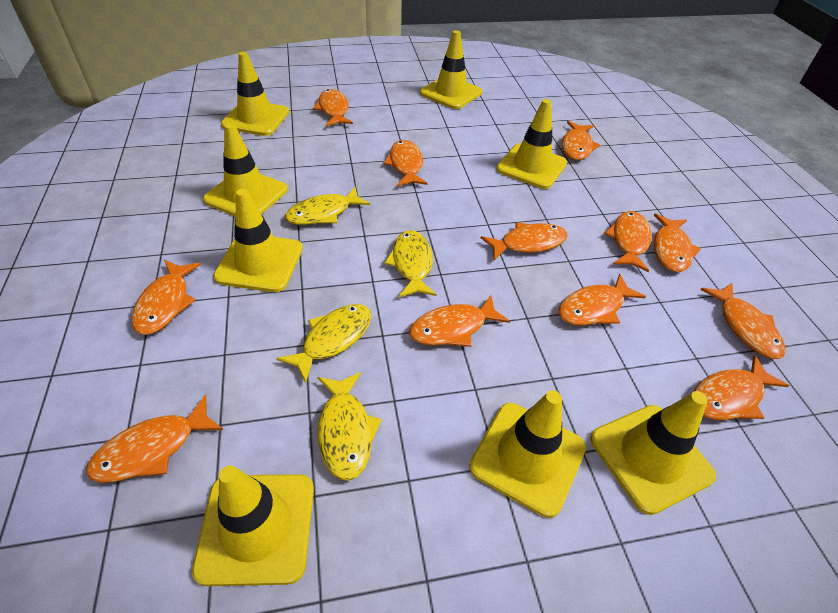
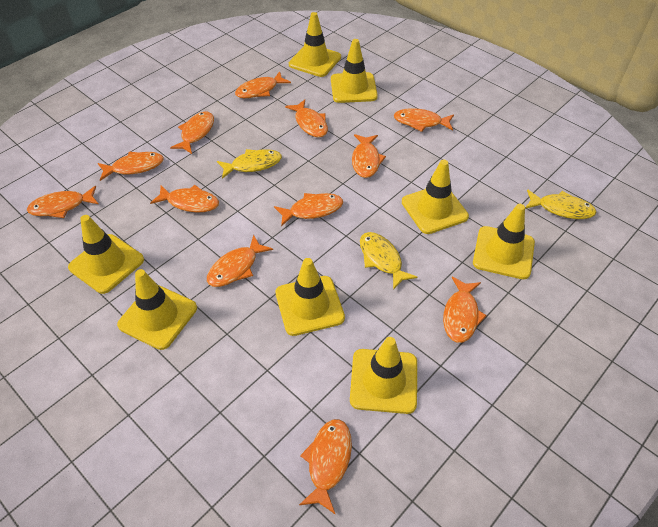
yellow fish: [276,304,371,383] [285,187,370,225] [318,372,382,481] [384,230,437,297] = 4 -> [217,149,282,179] [360,232,417,290] [525,189,596,219] = 3

